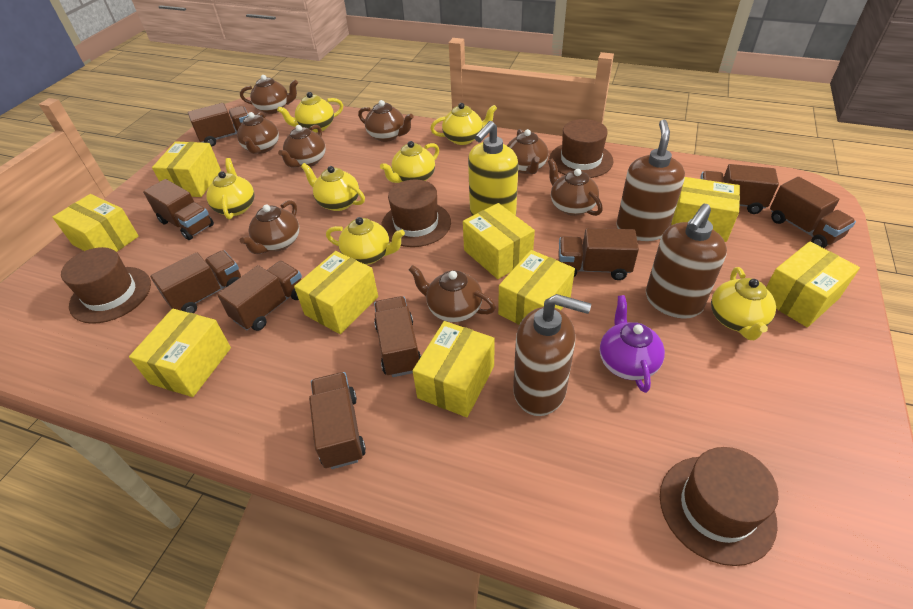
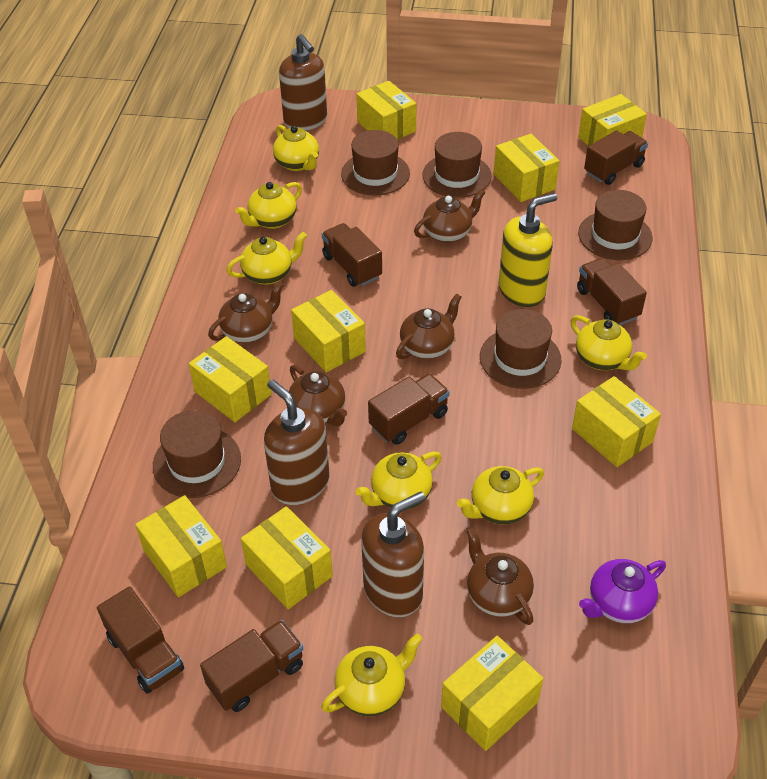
brown hat: [61,247,151,324] [381,179,451,247] [549,119,614,178] [660,447,779,566] = 4 -> [153,410,241,498] [341,130,410,196] [422,132,492,198] [480,309,562,389] [578,190,653,260] = 5
brown teapot: [237,112,279,154] [240,75,298,114] [240,200,299,254] [278,125,326,168] [358,100,414,142] [409,265,496,322] [507,129,548,174] [548,159,603,216] = 8 -> [208,282,284,343] [289,365,347,426] [396,294,462,359] [414,189,485,243] [467,528,534,625] = 5
brown truck: [143,179,214,240] [150,250,241,313] [188,103,248,147] [217,261,302,331] [309,372,366,469] [374,296,421,377] [558,228,639,280] [700,164,779,214] [770,177,856,248] = 9 -> [97,586,184,693] [200,620,303,712] [322,223,382,287] [368,374,450,445] [577,258,647,325] [584,130,648,185] = 6

